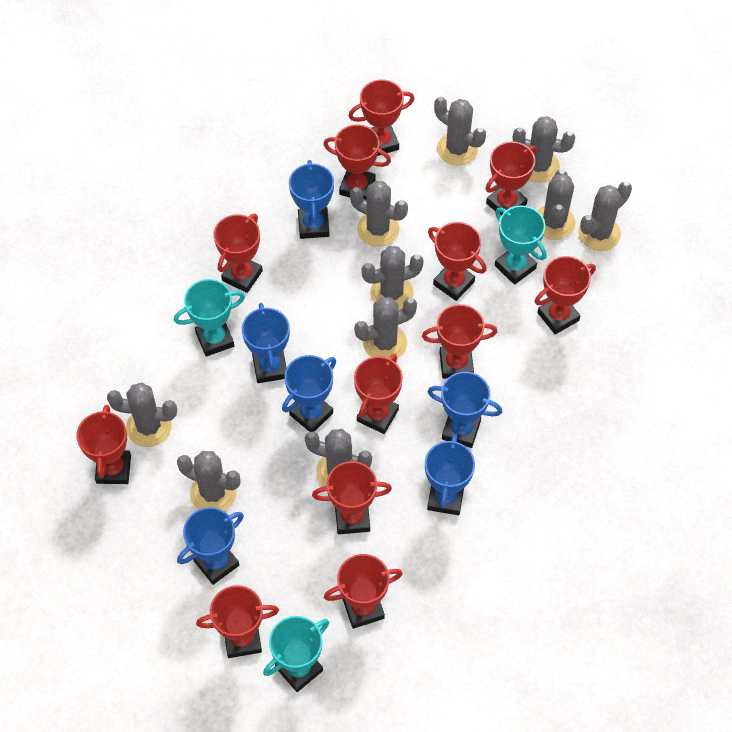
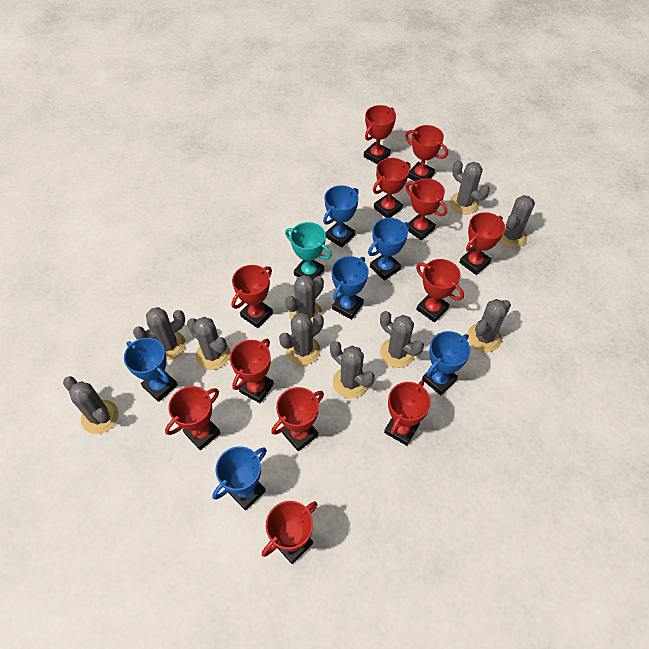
turquoise trophy: [174,279,245,357] [263,616,329,692] [495,206,547,285] = 3 -> [285,222,332,280] = 1

